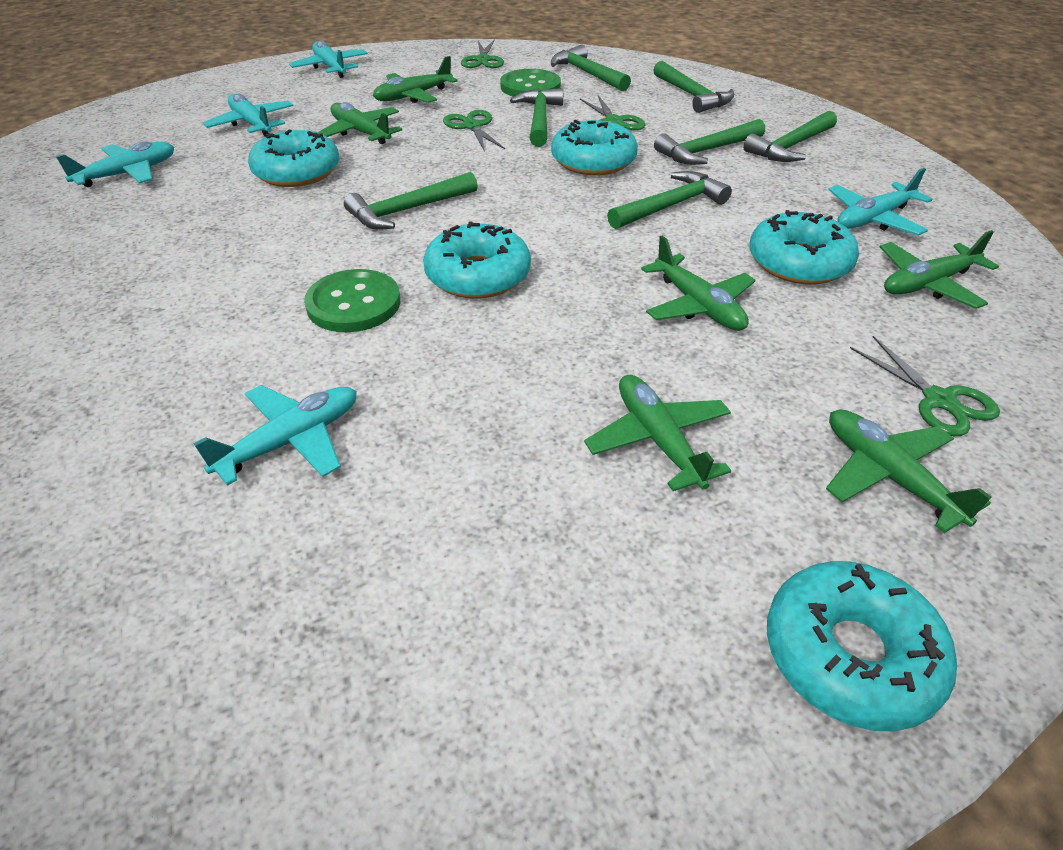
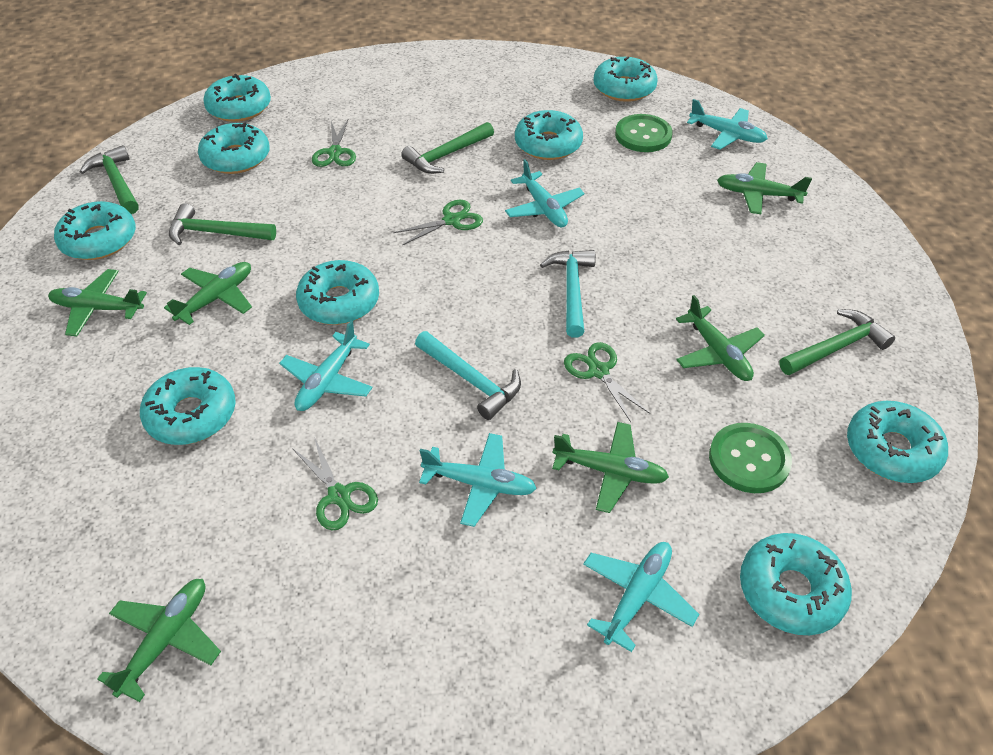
green hammer: [344,172,478,230] [510,88,564,147] [551,45,631,91] [607,171,732,229] [653,61,734,113] [654,119,765,165] [744,111,837,162] = 7 -> [80,145,139,214] [169,203,276,245] [401,122,494,174] [779,309,895,375] = 4
turquoise donut: [248,129,340,187] [423,221,531,299] [551,120,638,176] [749,210,859,284] [767,561,957,731] = 5 -> [54,201,136,260] [140,367,236,445] [198,123,270,174] [203,74,271,122] [296,260,379,325] [515,110,583,160] [593,56,658,102] [740,533,852,635] [847,401,948,483] = 9
turquoise hammer: none = 0 -> [415,331,521,420] [540,250,596,338] = 2

